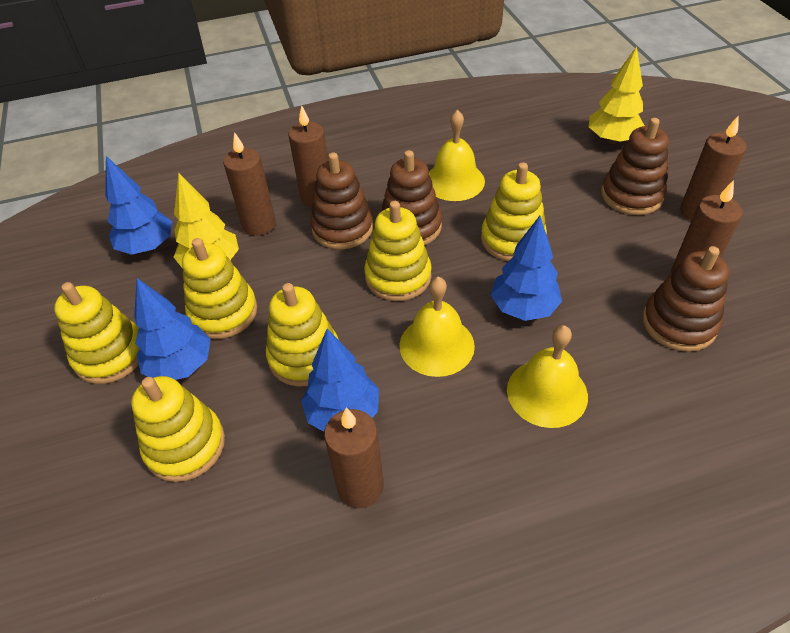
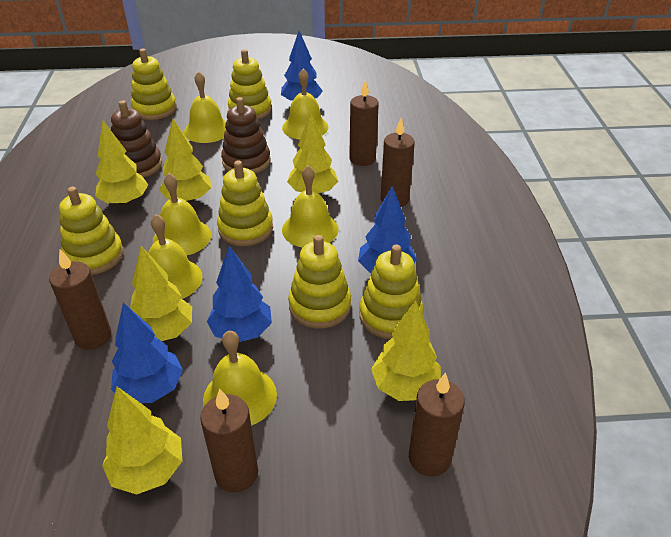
brown stacking toy: [310,152,373,249] [381,150,442,245] [601,118,669,215] [643,246,729,352] = 4 -> [111,101,162,178] [221,97,271,174] = 2
yellow bell: [399,277,475,377] [429,110,485,201] [507,325,588,428] = 3 -> [148,214,203,299] [153,173,211,256] [184,71,226,143] [203,331,277,426] [282,69,329,140] [282,165,339,248] = 6
yellow tree: [174,173,239,269] [589,46,645,144] = 2 -> [95,121,148,206] [102,387,182,495] [130,246,192,341] [159,118,211,203] [287,112,338,194] [371,300,441,401] = 6

